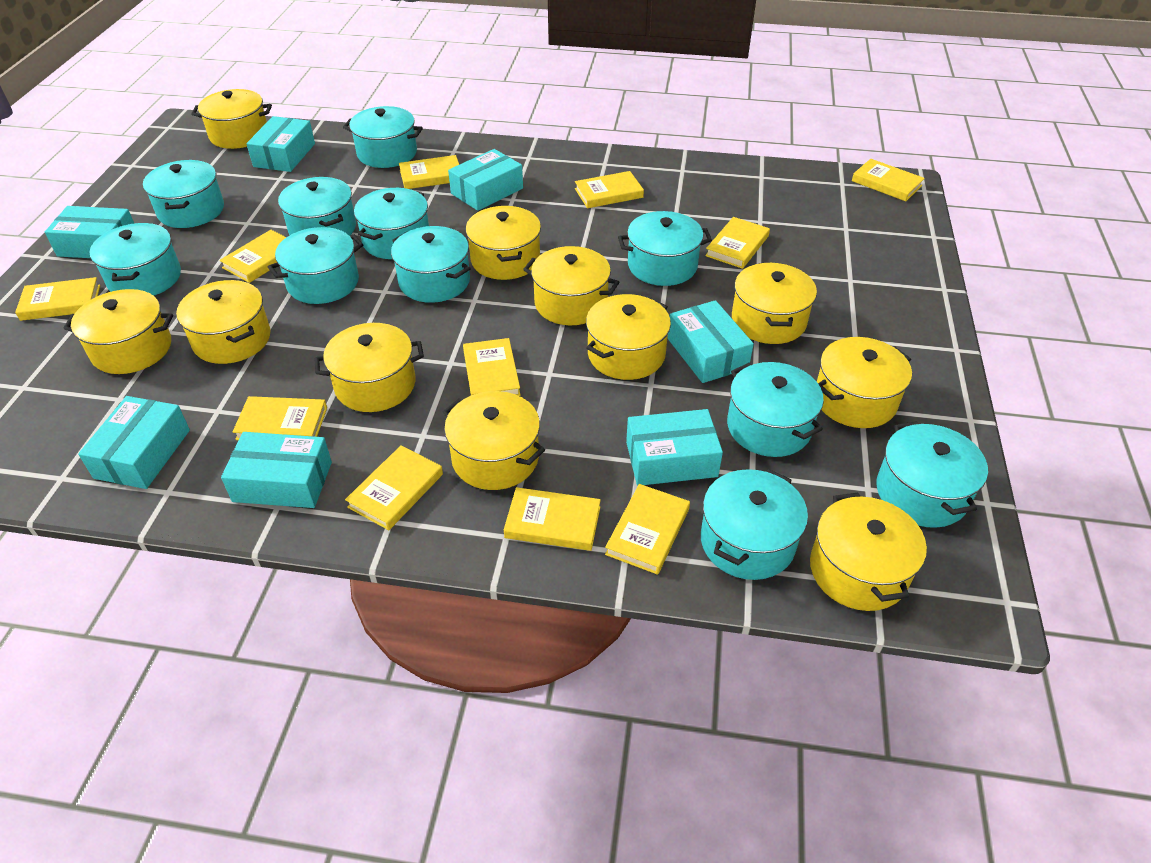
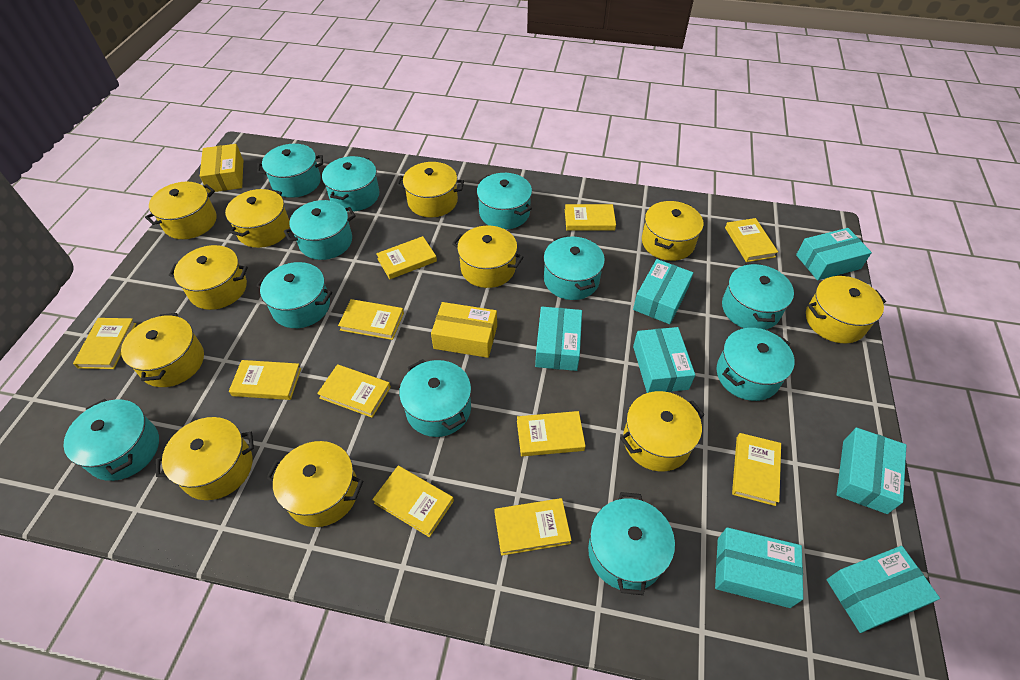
yellow box: none = 0 -> [200,144,243,193] [431,302,497,358] = 2

